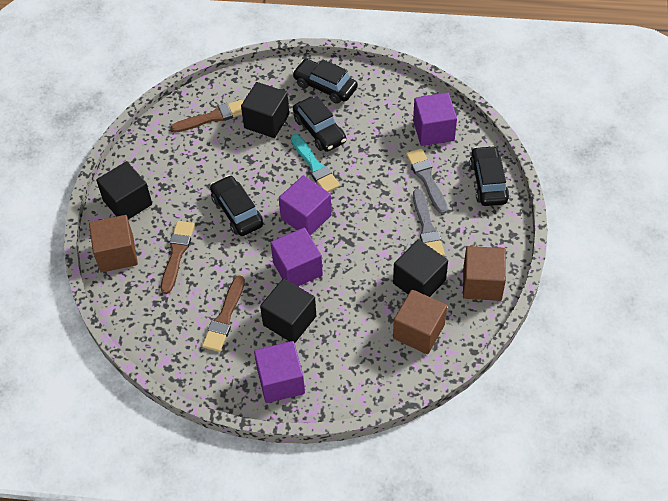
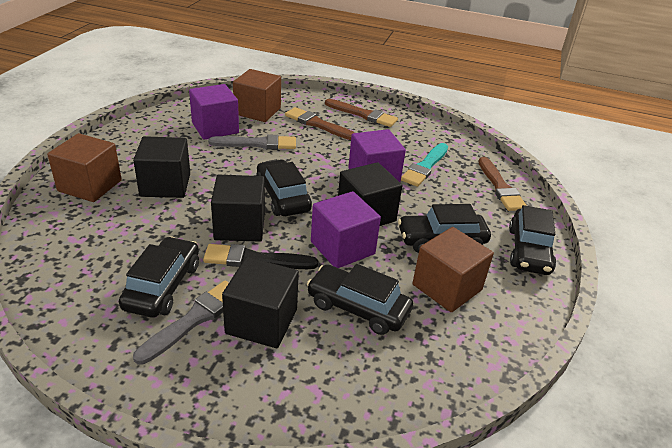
black brush: none = 0 -> [203,244,318,269] = 1
black car: [210,175,263,236] [292,59,358,104] [293,96,346,152] [469,146,509,206] = 4 -> [119,236,199,318] [256,159,312,216] [307,264,413,335] [398,204,491,253] [509,205,556,275] = 5
purple cube: [254,341,305,403] [271,228,323,286] [279,175,332,235] [413,92,457,146] = 4 -> [189,84,239,139] [311,191,381,268] [348,129,406,182] = 3

